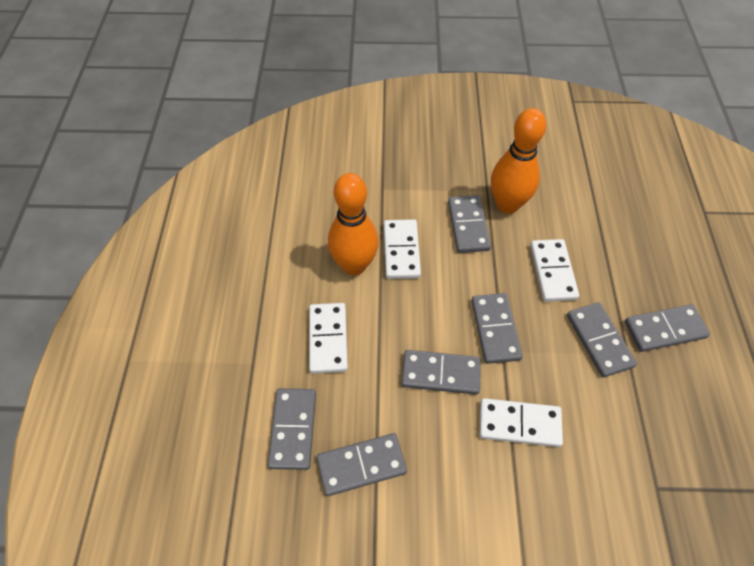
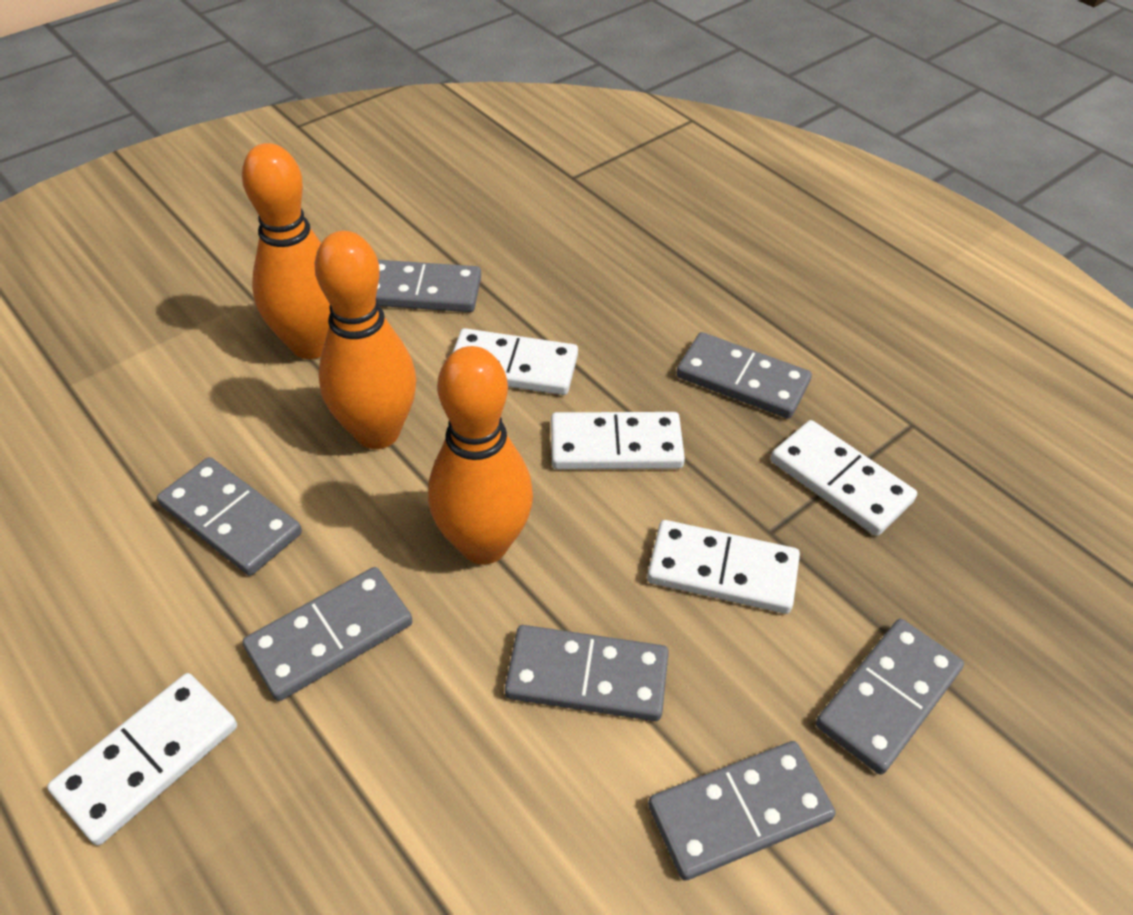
orange bowling pin: [328,173,379,275] [491,108,546,214] = 2 -> [242,143,330,359] [315,231,417,449] [428,346,533,565] = 3
white domino: [309,303,348,374] [384,219,421,279] [479,398,563,447] [530,239,579,302] = 4 -> [47,673,237,845] [453,328,578,395] [551,412,685,469] [647,520,800,614] [771,420,917,536] = 5

